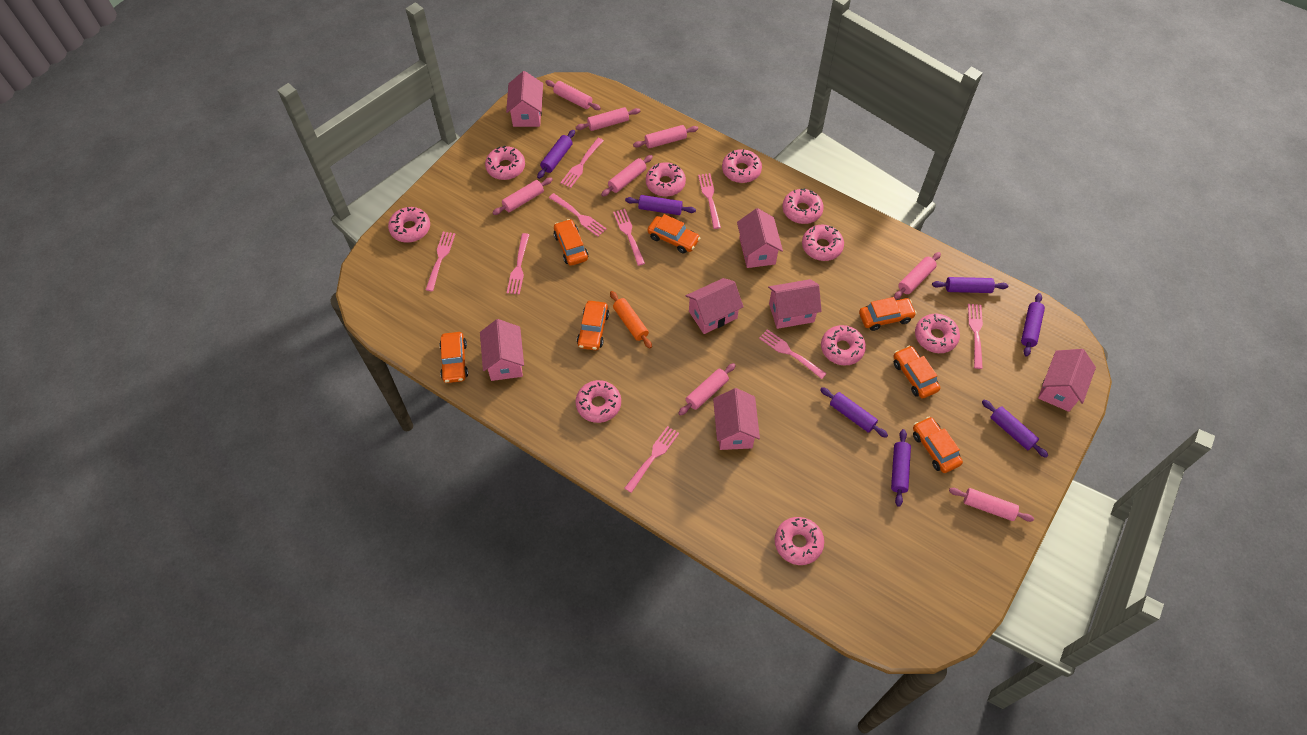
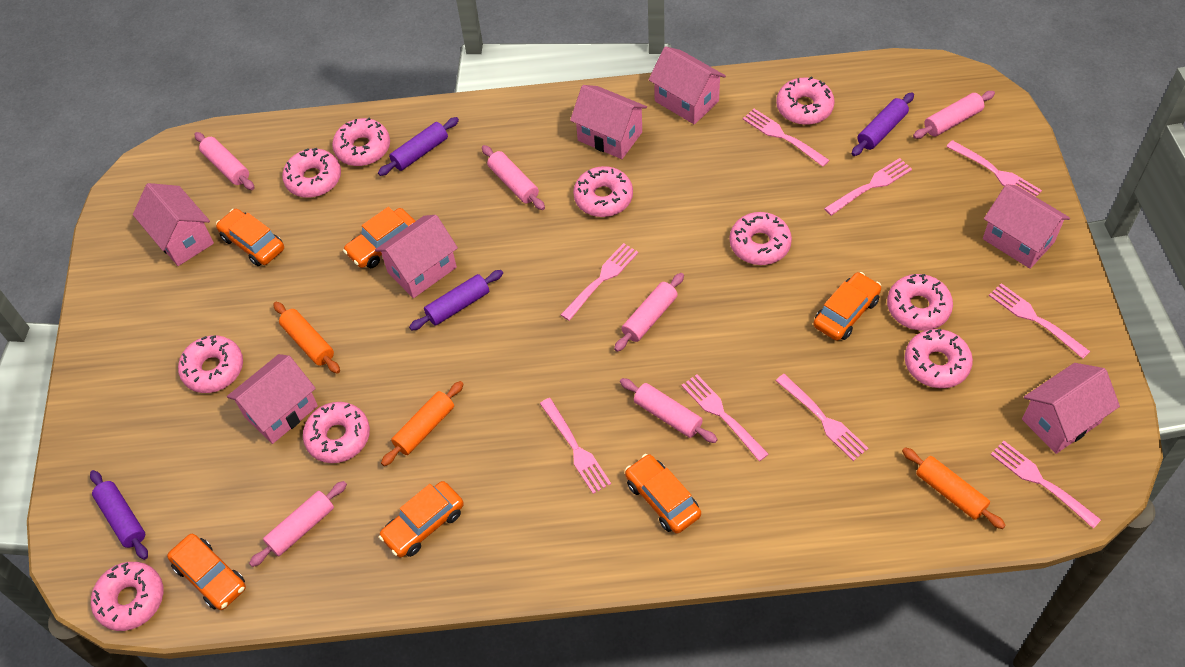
orange car: [439,332,468,383] [554,219,589,266] [577,301,609,350] [647,214,700,253] [859,297,917,331] [894,346,940,399] [913,417,963,473] = 7 -> [167,534,246,610] [216,209,284,266] [343,207,415,268] [379,481,464,557] [625,454,701,534] [813,272,881,341] = 6
orange rolling pin: [610,291,652,348] = 1 -> [273,302,340,374] [381,381,464,466] [902,447,1006,529] = 3
pink rolling pin: [492,178,553,215] [545,80,601,110] [576,107,640,131] [601,155,653,196] [633,125,698,148] [678,363,736,416] [894,252,941,299] [949,488,1034,522] = 8 -> [194,132,255,190] [249,481,347,567] [482,145,545,210] [614,273,684,352] [620,378,718,443] [913,91,995,139] = 6
purple rolling pin: [537,130,575,179] [625,195,696,215] [820,387,888,438] [891,429,911,507] [932,277,1008,293] [982,400,1048,458] [1021,293,1045,357] = 7 -> [90,470,148,560] [378,117,459,176] [409,270,503,331] [852,92,914,156] = 4

